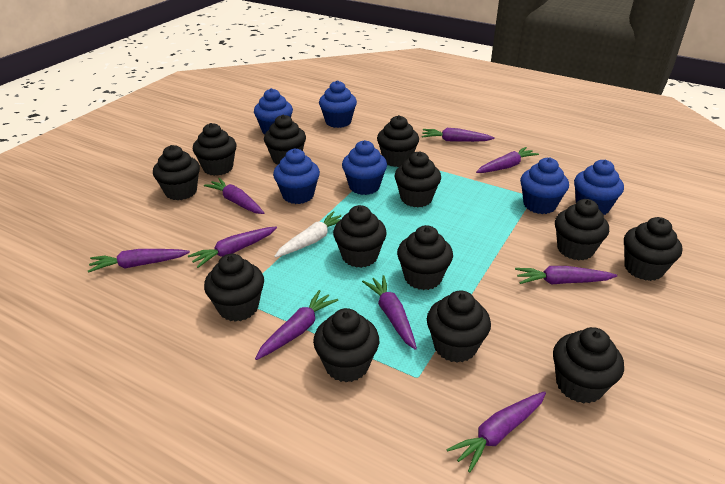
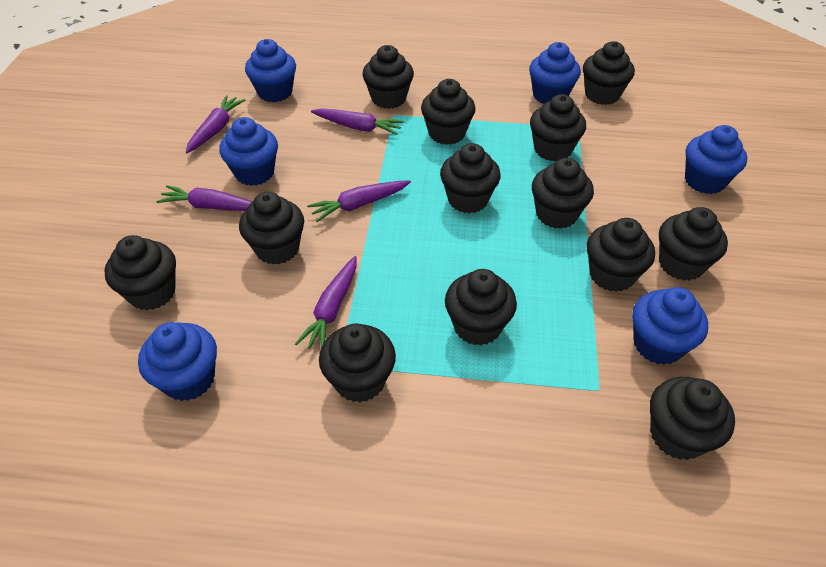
purple carrot: [88,249,190,273] [188,227,277,268] [204,178,264,214] [255,290,338,360] [362,275,417,350] [422,128,495,142] [446,391,546,473] [476,147,539,173] [515,266,617,284] = 9 -> [156,185,253,211] [186,95,245,154] [295,256,357,349] [307,180,411,222] [311,108,404,135] = 5
white carrot: [274,211,341,257] = 1 -> none = 0

